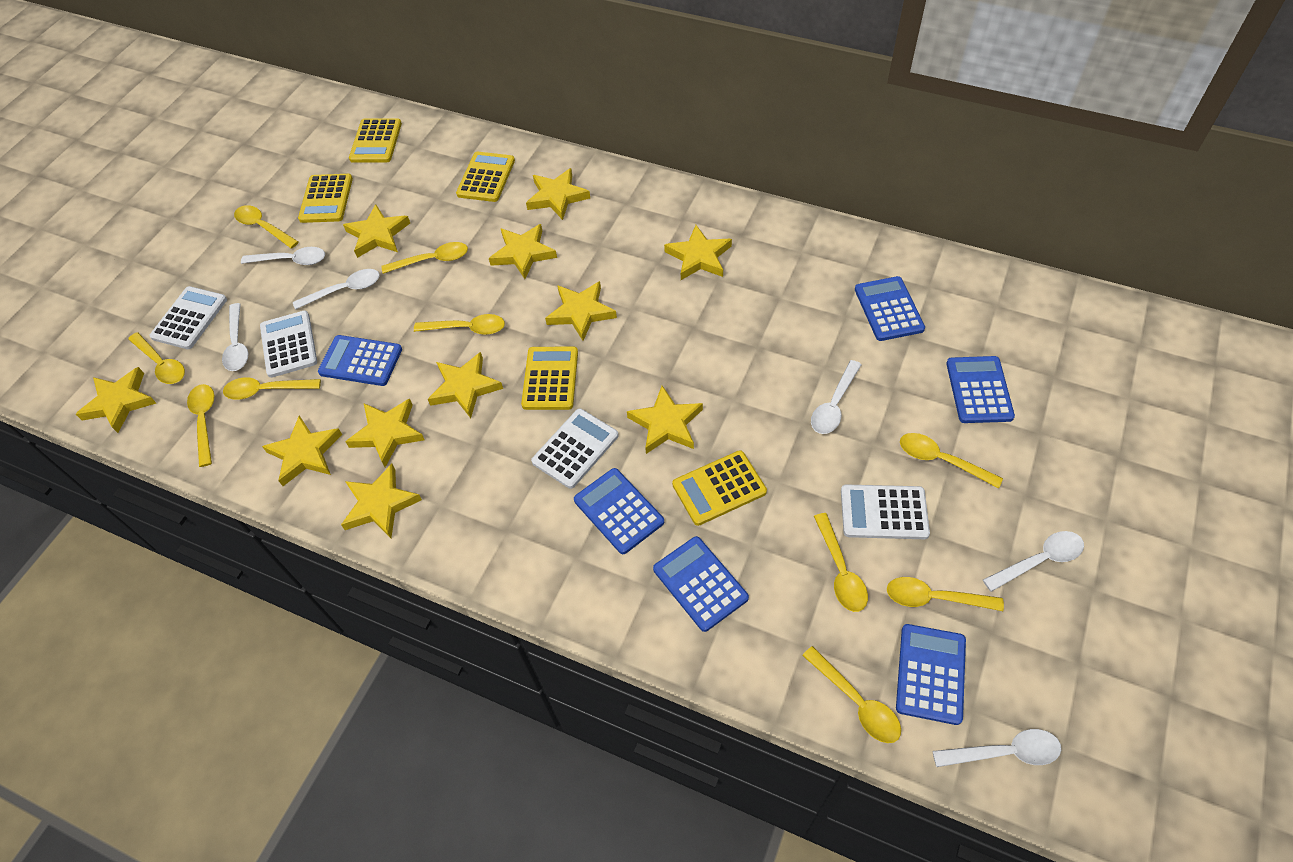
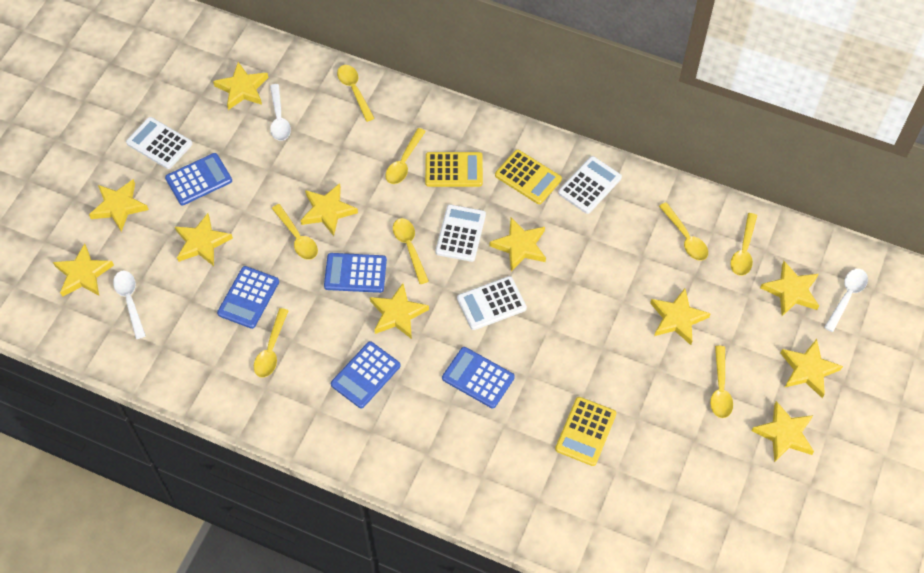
blue calculator: [318,335,402,386] [574,468,664,554] [653,536,749,632] [855,276,925,341] [896,624,966,725] [946,356,1015,423] = 6 -> [165,153,232,205] [217,266,279,329] [324,253,387,293] [331,341,401,408] [442,347,515,408] = 5
white spoon: [222,303,248,371] [241,247,325,265] [293,269,380,310] [811,360,861,434] [932,729,1061,767] [983,531,1084,592] = 6 -> [113,271,146,339] [270,84,291,141] [824,269,868,332] = 3
yellow calculator: [298,174,353,223] [349,118,402,163] [456,152,515,202] [521,347,578,410] [672,450,767,526] = 5 -> [425,152,483,187] [495,149,562,204] [555,397,616,466] = 3
yellow spoon: [128,332,185,384] [187,384,214,467] [223,377,321,400] [234,205,299,248] [381,242,468,274] [414,314,505,335] [802,646,901,743] [814,513,868,612] [887,577,1004,611] [900,433,1003,489] = 10 -> [254,308,289,377] [272,204,318,260] [337,65,375,122] [385,128,426,184] [393,218,429,284] [659,202,708,261] [710,346,733,418] [731,213,757,276] = 8

